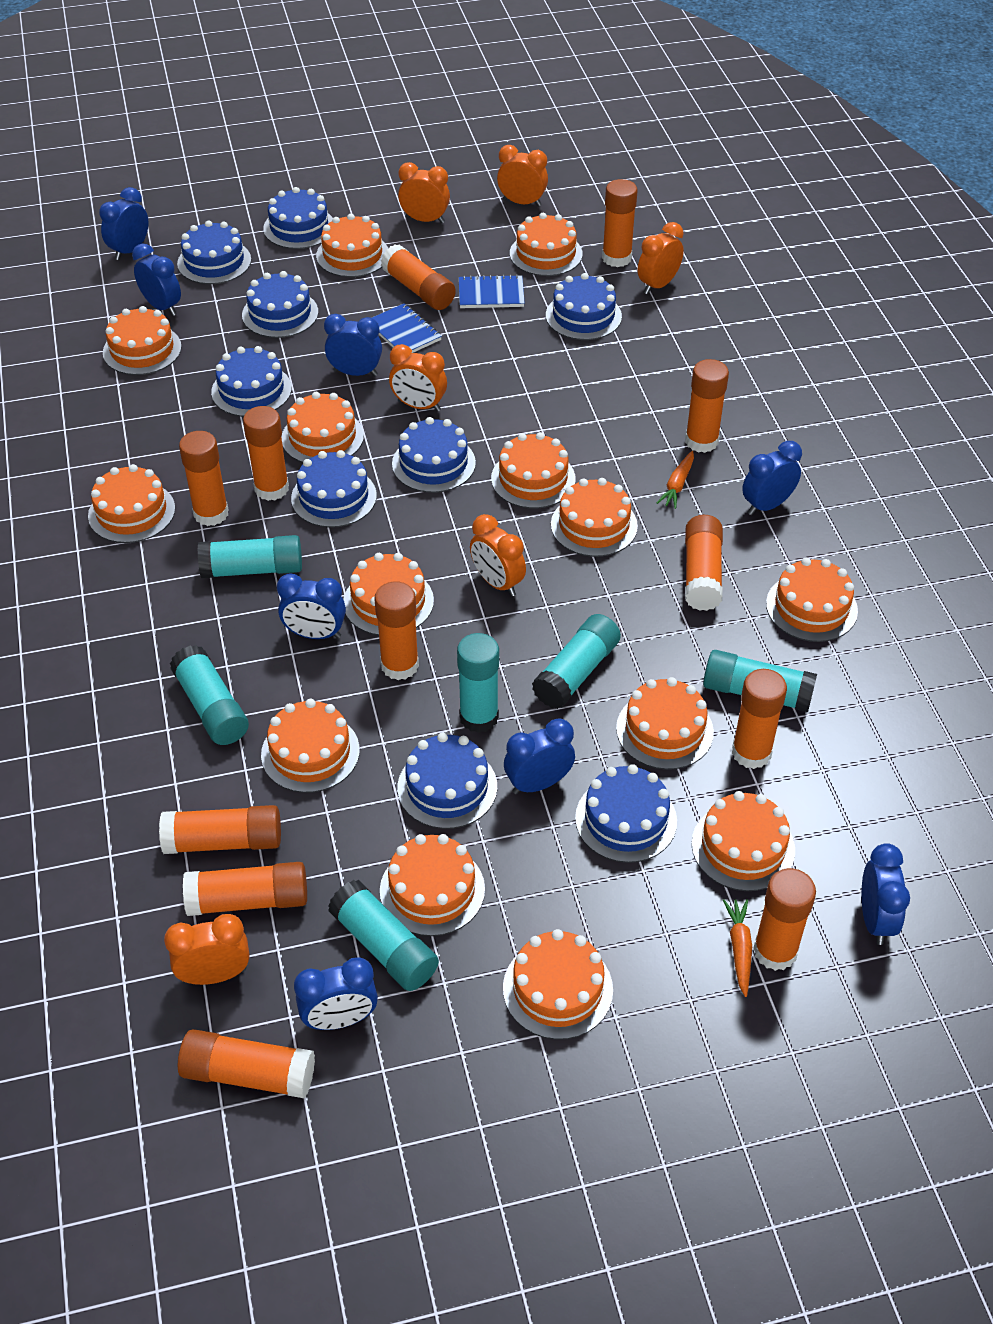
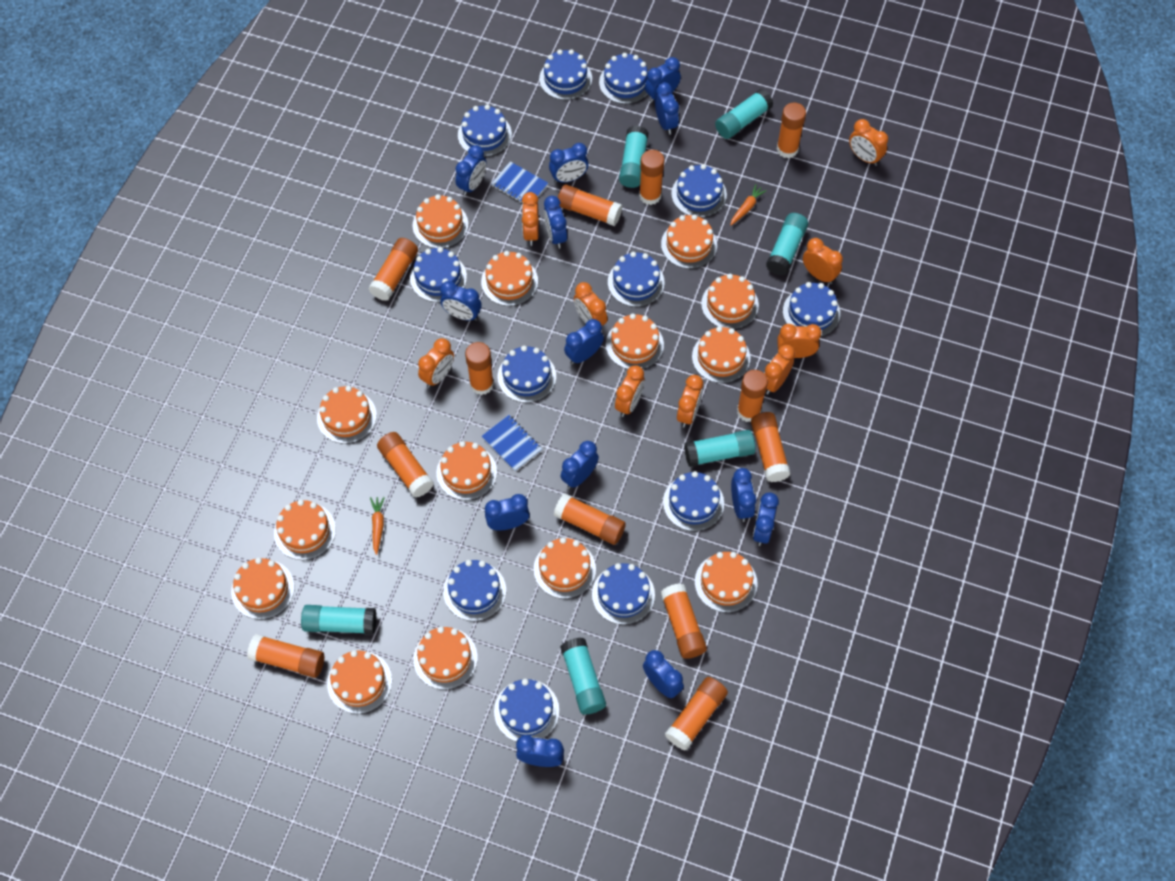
blue cake: [177,220,251,284] [211,346,292,417] [242,271,318,338] [263,187,333,249] [291,450,377,528] [392,417,476,493] [398,733,497,829] [546,273,622,340] [575,764,677,863] = 9 -> [410,247,467,302] [443,560,506,621] [458,105,512,157] [494,679,559,742] [498,346,556,403] [539,49,592,100] [592,563,655,625] [599,53,648,104] [608,252,665,307] [663,471,724,531] [671,164,727,217] [783,282,840,337] = 12
blue clock: [99,187,149,260] [132,243,181,316] [277,573,346,639] [294,957,378,1030] [324,314,382,376] [504,718,575,794] [742,441,802,515] [862,843,910,945] = 8 -> [440,281,482,321] [456,145,487,196] [485,494,530,531] [516,735,564,767] [544,196,567,249] [549,143,588,183] [561,441,599,489] [564,319,604,365] [643,650,684,698] [645,57,681,103] [655,82,679,135] [731,468,756,522] [753,493,779,546] = 13
orange clock: [164,914,250,985] [389,344,447,412] [398,162,450,223] [470,514,526,596] [497,145,548,207] [638,222,684,294] = 6 -> [418,338,454,388] [522,192,539,246] [574,282,607,326] [615,365,645,417] [677,375,703,428] [764,345,795,395] [777,324,822,358] [803,238,843,284] [849,119,888,166] = 9

